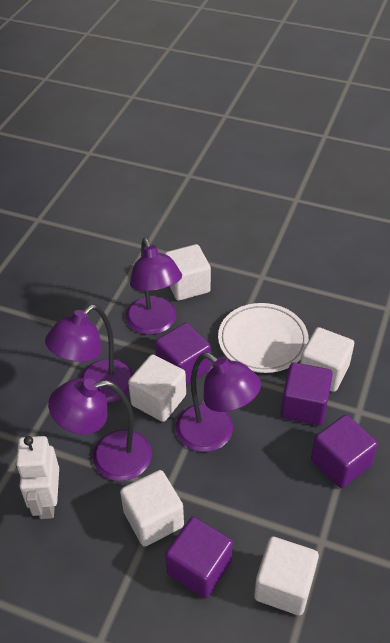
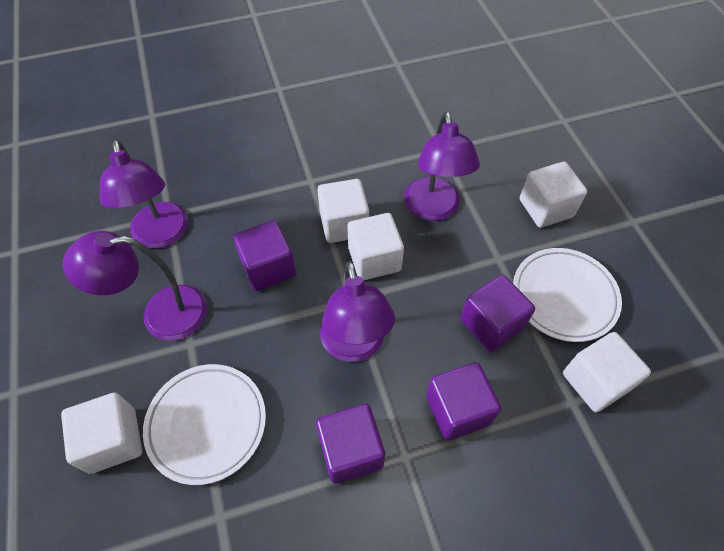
white plate: [218,303,309,373] = 1 -> [143,364,266,485] [513,248,622,342] = 2
white robot: [16,436,59,519] = 1 -> none = 0

